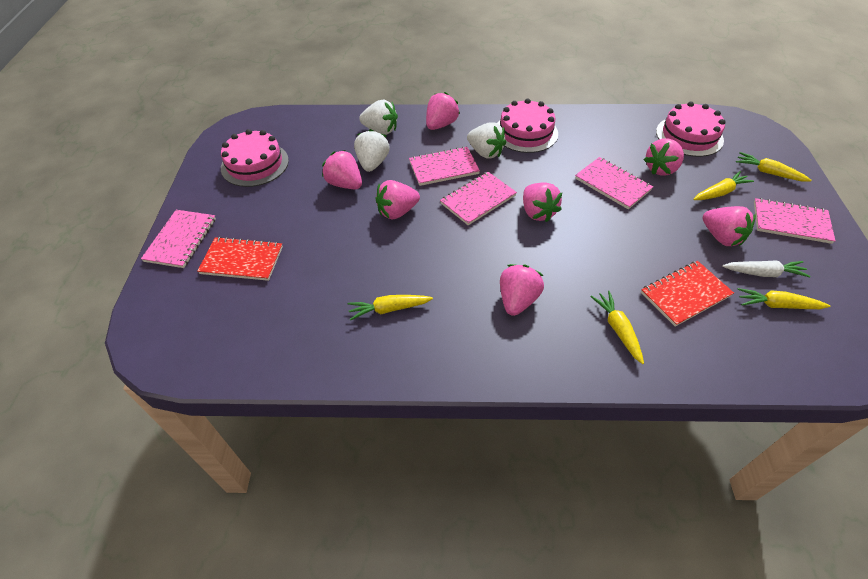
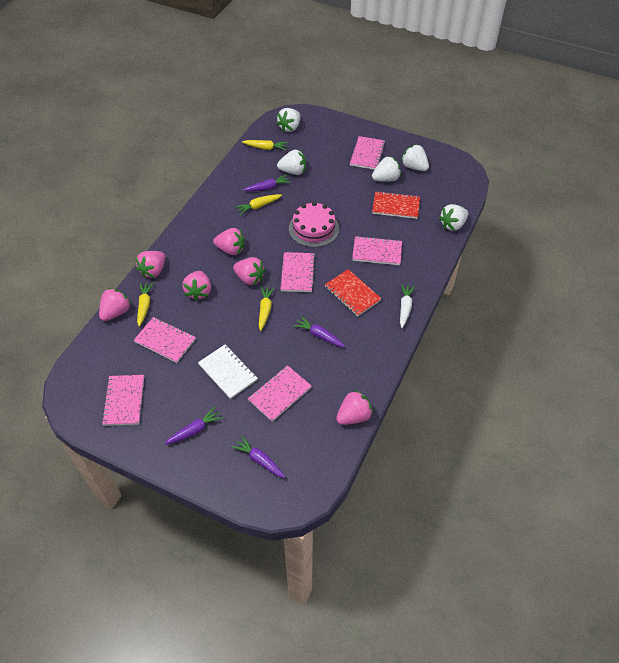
pink cake: [221,129,289,187] [497,99,558,153] [656,101,725,157] = 3 -> [289,202,339,247] = 1
pink notebook: [141,210,216,268] [409,147,480,186] [440,172,517,225] [575,157,653,209] [754,198,835,244] = 5 -> [102,375,144,426] [133,317,196,363] [248,365,312,422] [280,252,315,292] [350,136,385,170] [352,236,402,265] = 6
pink strawberry: [322,150,362,189] [376,180,420,219] [426,92,460,130] [500,264,544,316] [523,182,562,222] [644,138,684,176] [703,206,756,246] = 7 -> [99,288,131,321] [136,251,165,278] [182,271,211,301] [213,228,245,255] [233,257,265,285] [336,390,373,425] = 6
purple carrot: none = 0 -> [164,407,223,445] [231,435,285,478] [243,175,291,191] [293,316,345,347] = 4
white notebook: none = 0 -> [198,344,258,399] = 1
white strawberry: [354,129,390,172] [359,100,398,135] [467,122,506,159] = 3 -> [276,108,300,132] [277,150,306,175] [372,156,401,182] [401,144,429,171] [439,204,468,231] = 5
yellow carrot: [347,295,433,321] [590,291,644,364] [693,171,754,200] [736,152,812,182] [737,288,830,309] = 5 -> [137,282,153,327] [235,194,282,215] [242,140,288,150] [259,286,275,331] = 4

